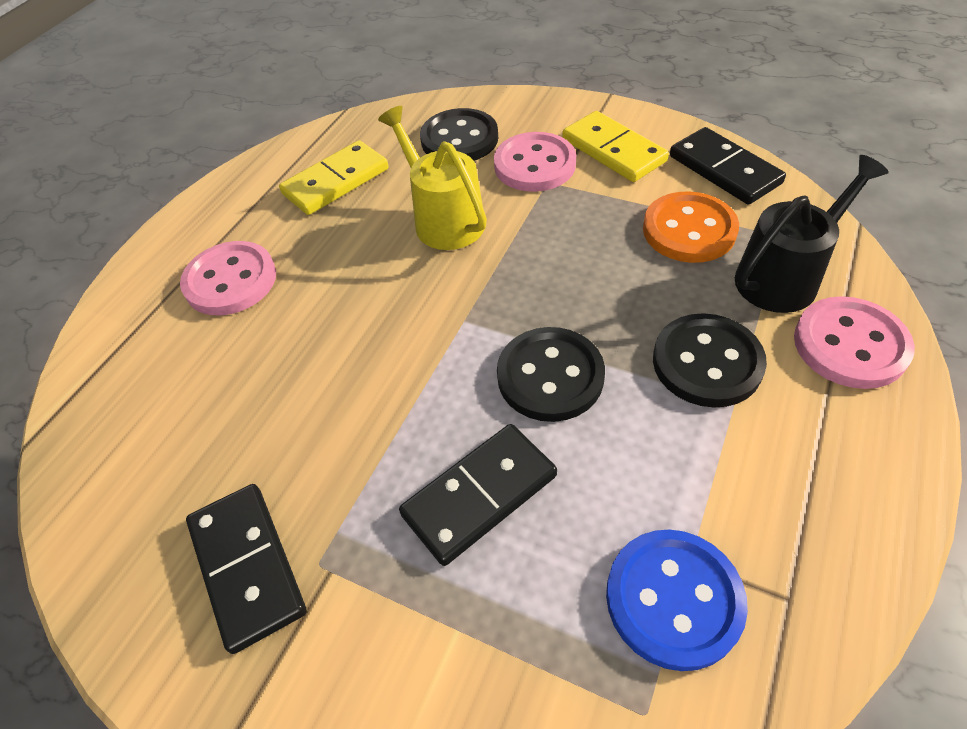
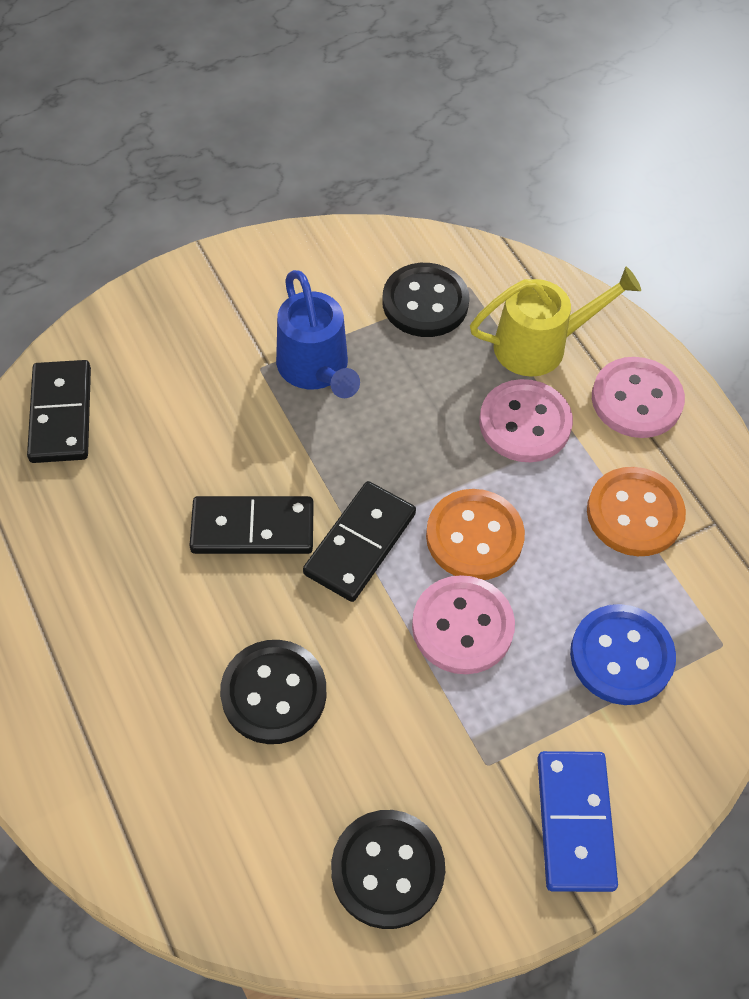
black watering can: [735,155,889,313] = 1 -> none = 0
blue domino: none = 0 -> [537,751,618,892] = 1
blue watering can: none = 0 -> [276,270,360,398] = 1
orange button: [643,191,739,263] = 1 -> [426,489,525,580] [587,467,686,556] = 2
yellow domino: [279,140,389,215] [562,111,669,182] = 2 -> none = 0

